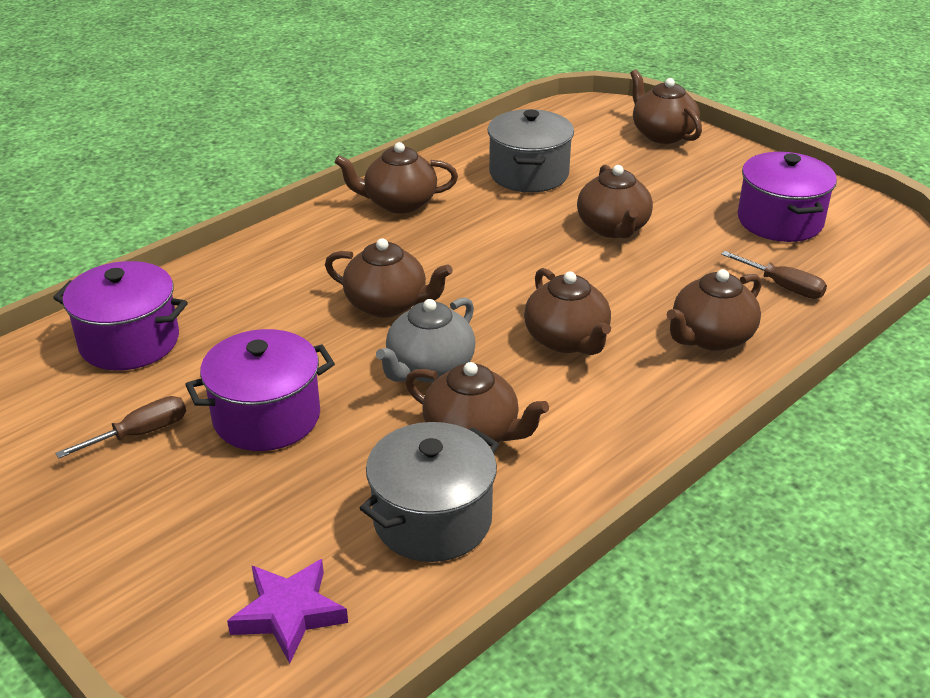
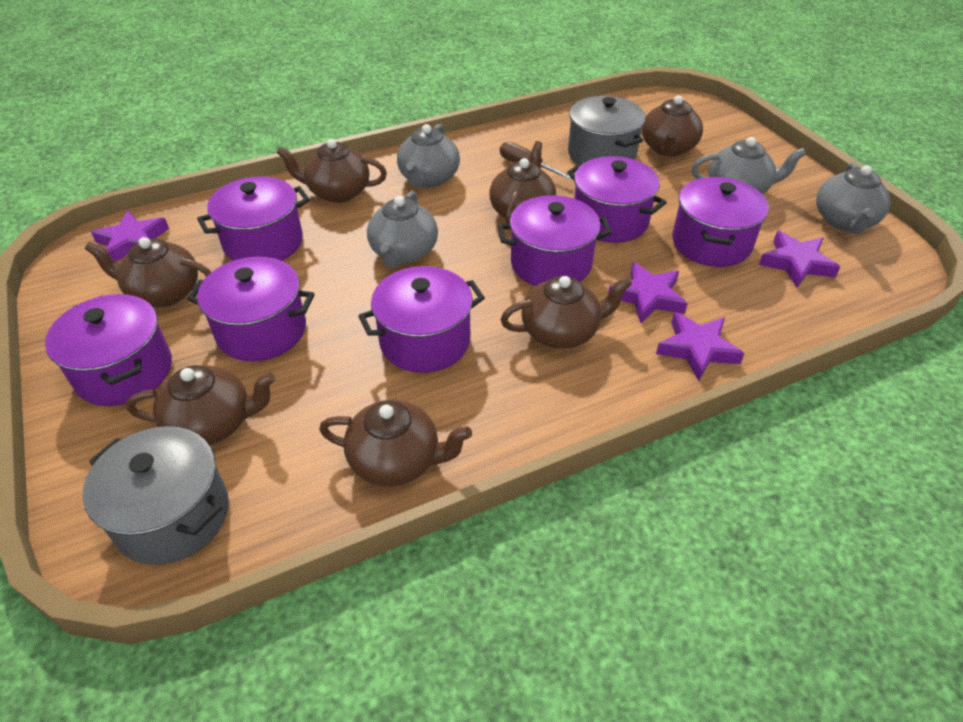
brown screwdriver: [55,396,186,458] [721,251,827,299] = 2 -> [500,142,571,179] = 1
grey teapot: [376,297,475,383] = 1 -> [367,191,438,268] [397,124,460,188] [692,137,806,194] [816,162,890,234] = 4
purple pot: [53,261,188,370] [185,329,335,451] [738,152,837,242] = 3 -> [45,294,172,406] [187,257,314,361] [197,176,310,261] [358,266,485,373] [497,195,612,286] [567,156,667,243] [672,177,769,267] = 7
purple star: [227,559,348,664] = 1 -> [91,211,169,261] [608,262,688,324] [656,312,745,381] [759,231,840,288] = 4

